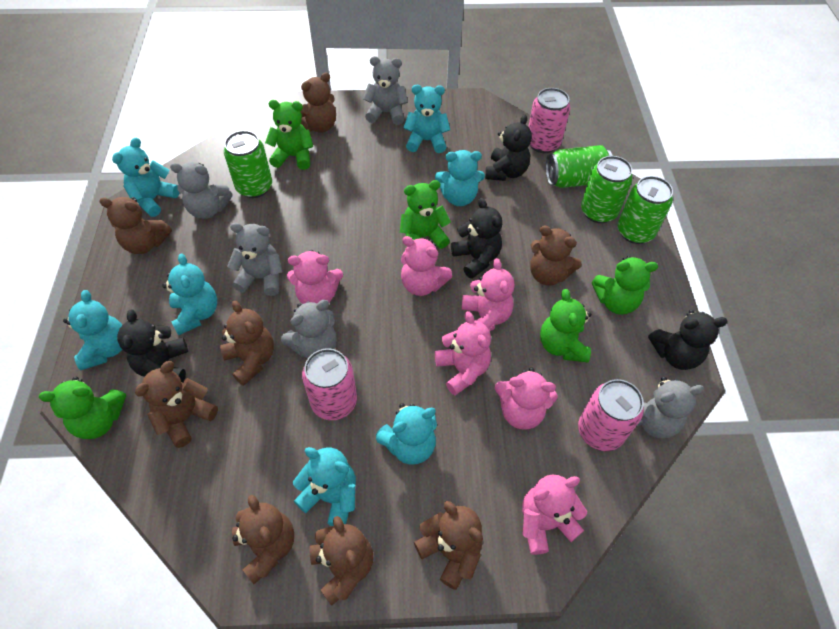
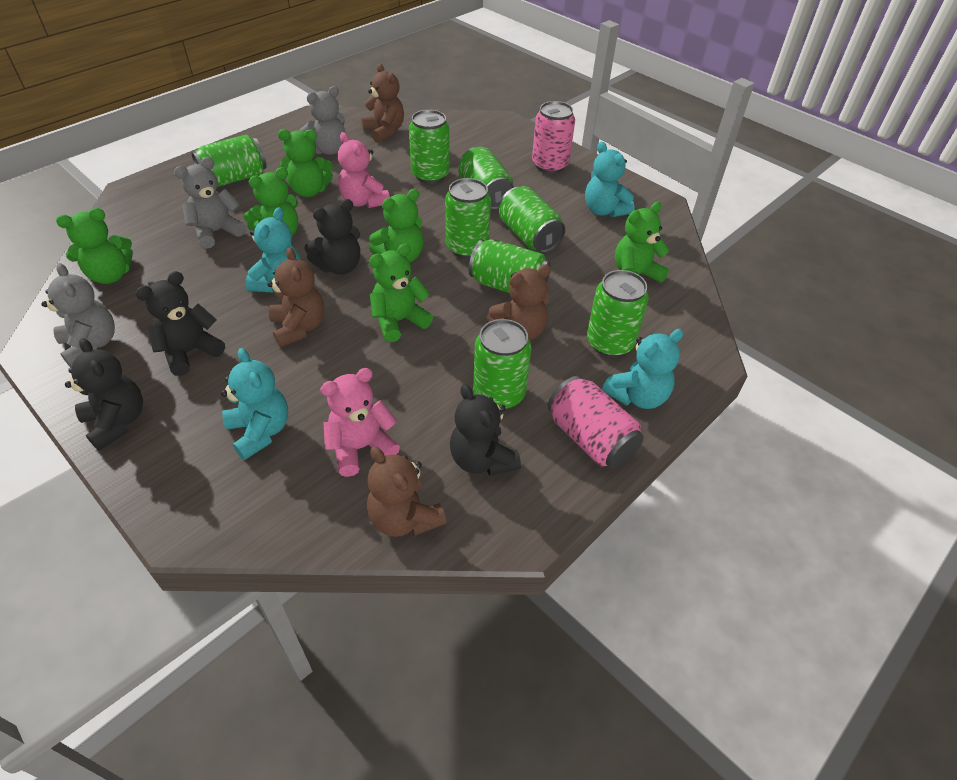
brown teddy bear: [99,197,172,254] [135,361,218,448] [220,300,274,386] [232,495,294,584] [300,72,336,133] [310,516,373,606] [414,501,483,590] [530,225,582,286] = 8 -> [268,247,324,347] [361,63,404,143] [367,446,446,537] [486,264,551,340] = 4
green can: [224,131,272,198] [546,145,613,188] [581,156,633,223] [618,176,673,244] = 4 -> [192,135,267,187] [409,110,450,184] [445,178,491,259] [458,147,514,210] [469,239,551,293] [473,319,531,410] [499,186,565,253] [587,270,649,357] = 8
green teddy bear: [39,376,126,439] [265,100,313,170] [400,180,451,249] [540,289,592,362] [592,256,658,315] = 5 -> [56,208,133,284] [244,167,298,236] [278,129,333,197] [369,189,423,263] [369,244,433,342] [615,201,670,283] = 6
grey teddy bear: [170,162,232,219] [228,223,283,296] [281,300,337,358] [363,56,408,125] [637,377,704,438] = 5 -> [41,263,115,367] [174,157,246,249] [300,86,346,155] = 3
pink can: [302,348,357,420] [528,88,570,153] [578,379,644,451] = 3 -> [532,101,575,174] [548,376,644,469] = 2
pink teddy bear: [287,250,343,304] [401,236,452,296] [435,311,491,395] [462,258,515,331] [495,368,558,429] [522,474,587,555] = 6 -> [320,368,400,477] [338,132,390,208] = 2
turquoise teddy bear: [63,290,123,370] [112,138,179,217] [162,254,217,335] [293,447,356,526] [376,403,437,465] [403,85,450,153] [435,150,485,206] = 7 -> [221,348,288,460] [246,207,301,292] [585,142,635,217] [602,329,683,409] = 4

